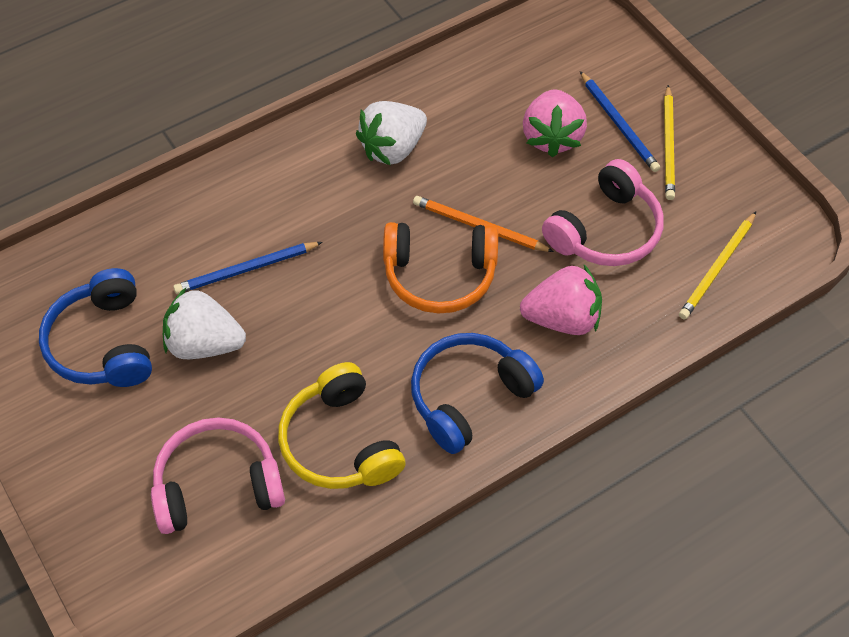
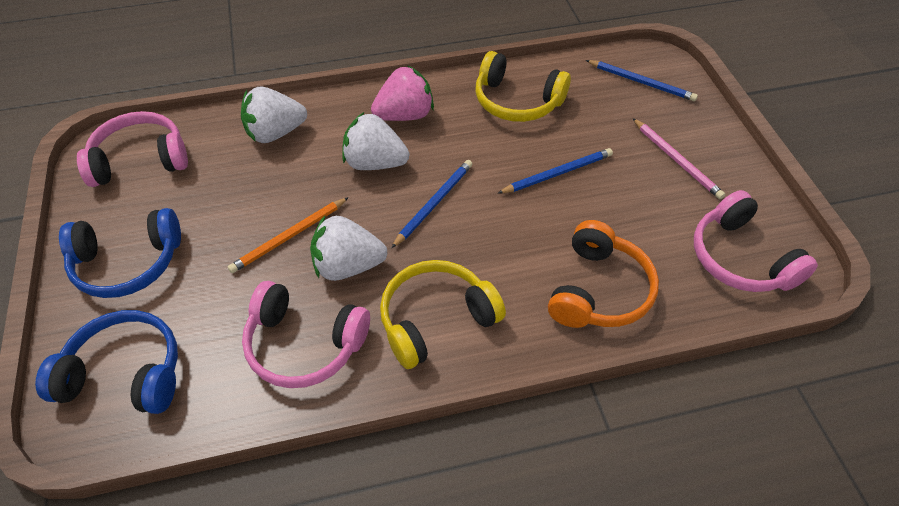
blue pencil: [173,242,322,294] [580,71,660,172] = 2 -> [391,160,472,248] [498,148,613,193] [586,60,698,101] = 3
pink headphones: [151,417,285,534] [542,159,664,266] = 2 -> [77,111,188,187] [242,281,370,388] [694,190,818,292] = 3
pink pencil: none = 0 -> [633,118,725,199] = 1
pink strawberry: [520,265,602,335] [523,89,587,157] = 2 -> [371,65,434,121] = 1
white strawberry: [163,288,246,359] [356,101,427,166] = 2 -> [241,87,307,143] [310,216,387,281] [342,112,409,170] = 3
yellow headphones: [278,362,405,489] = 1 -> [380,260,506,369] [476,51,571,122] = 2
yellow pencil: [664,85,675,200] [679,212,756,319] = 2 -> none = 0

